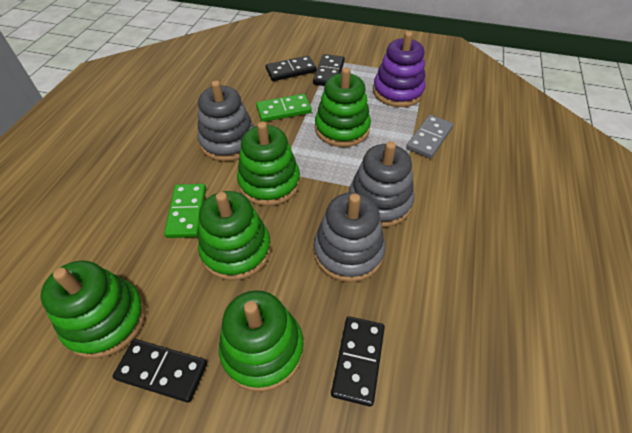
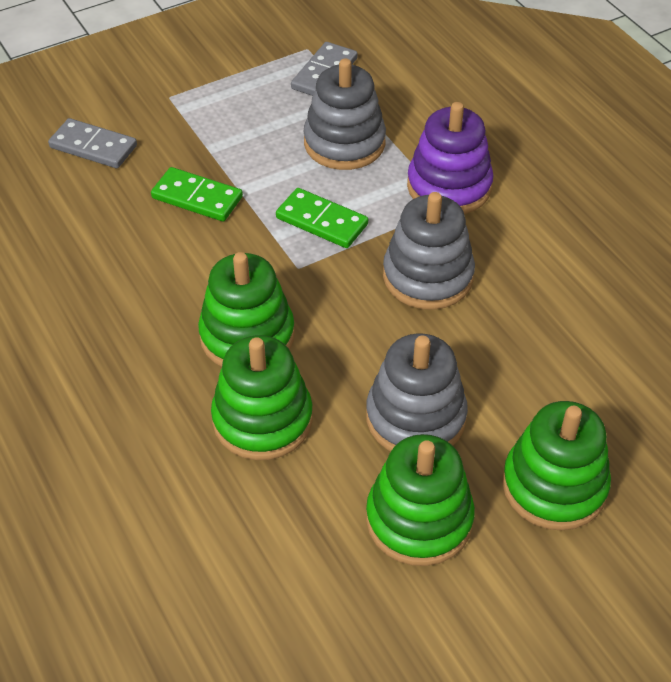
black domino: [113,339,207,403] [266,56,316,81] [313,54,345,86] [331,316,385,407] = 4 -> none = 0
green stacking toy: [40,260,146,358] [198,191,271,281] [219,290,304,392] [237,122,300,206] [315,67,371,147] = 5 -> [198,252,295,367] [211,335,313,460] [366,434,475,566] [502,401,611,531] = 4
grey domino: [406,115,453,159] = 1 -> [48,118,137,168] [291,42,358,96] = 2

